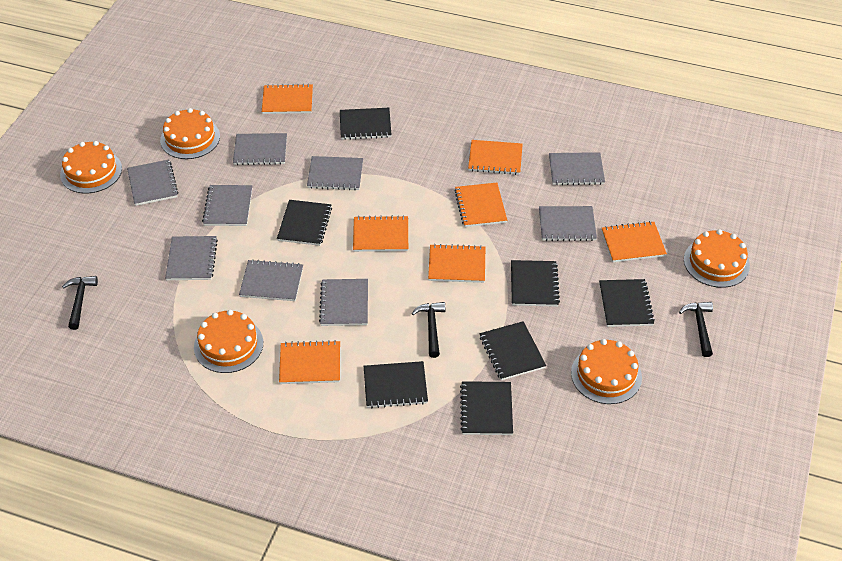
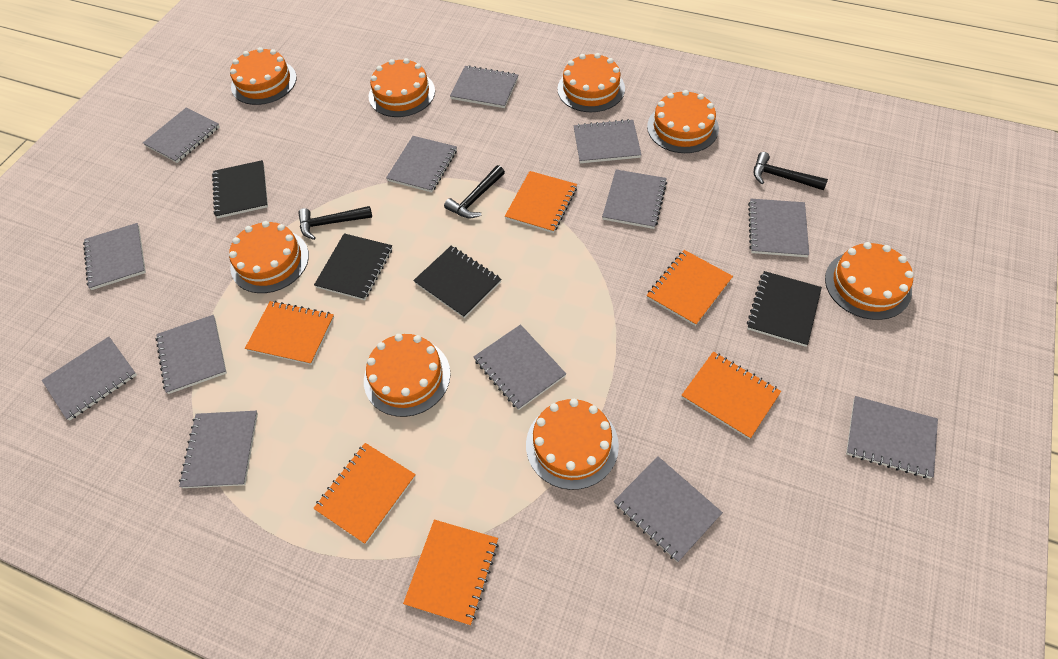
black notebook: [277,200,332,246] [340,108,392,140] [364,361,428,408] [460,381,513,435] [480,321,546,380] [511,260,560,307] [599,279,655,327] = 7 -> [212,160,268,218] [314,233,393,300] [413,246,502,318] [747,271,822,347] = 4
grey notebook: [127,160,178,206] [165,236,218,280] [202,185,252,226] [233,133,287,165] [239,260,303,301] [307,156,363,190] [319,279,368,326] [539,206,597,241] [549,152,605,185] = 9 -> [42,337,137,421] [83,223,146,290] [143,108,220,163] [156,315,227,394] [179,411,258,488] [386,136,457,192] [450,65,518,108] [474,324,566,410] [574,119,642,163] [602,169,667,229] [614,456,723,562] [748,199,809,257] [846,396,938,479] = 13
orange cake: [60,141,122,193] [160,108,220,159] [194,310,263,373] [571,339,642,404] [684,229,750,288] = 5 -> [229,221,309,293] [230,47,297,105] [364,334,451,417] [369,58,435,117] [526,399,619,490] [557,53,625,112] [647,90,719,153] [825,242,914,320] = 8
orange notebook: [262,84,313,114] [279,340,340,384] [353,215,408,252] [428,244,485,283] [455,183,507,227] [468,140,523,175] [602,221,667,262] = 7 -> [245,301,334,365] [313,443,416,544] [403,520,499,625] [505,171,577,233] [647,250,733,326] [681,352,781,439] = 6

